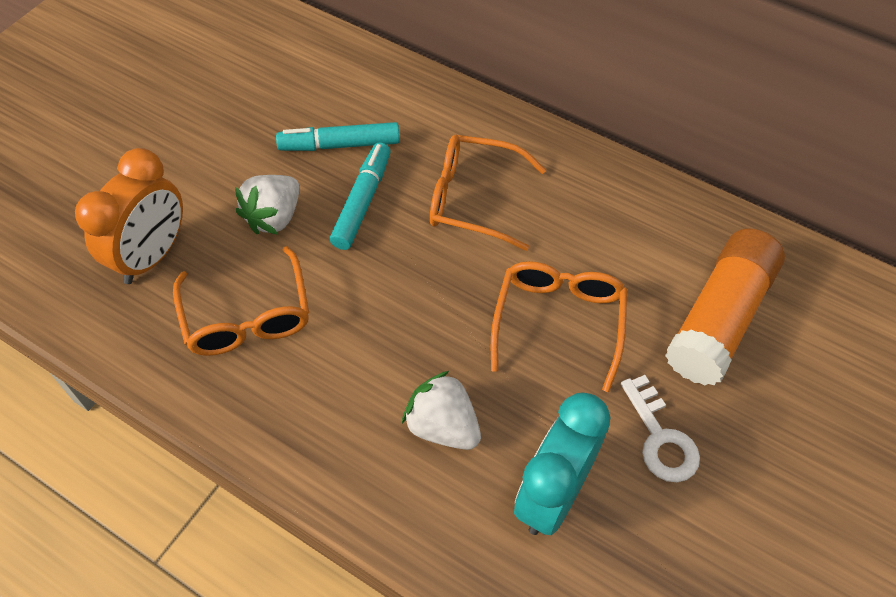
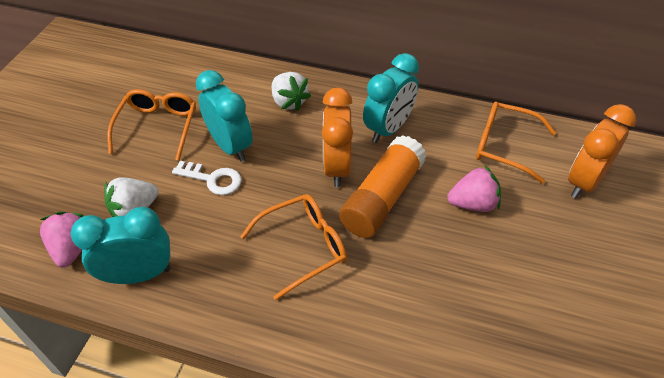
orange clock: [75,148,183,284] = 1 -> [322,88,353,187] [568,104,636,198] = 2
pink strawberry: none = 0 -> [40,212,84,268] [447,166,501,212] = 2
turquoise clock: [514,392,611,535] = 1 -> [71,207,171,284] [196,70,253,162] [363,53,419,143] = 3
turquoise marker: [276,122,400,151] [330,143,391,250] = 2 -> none = 0

